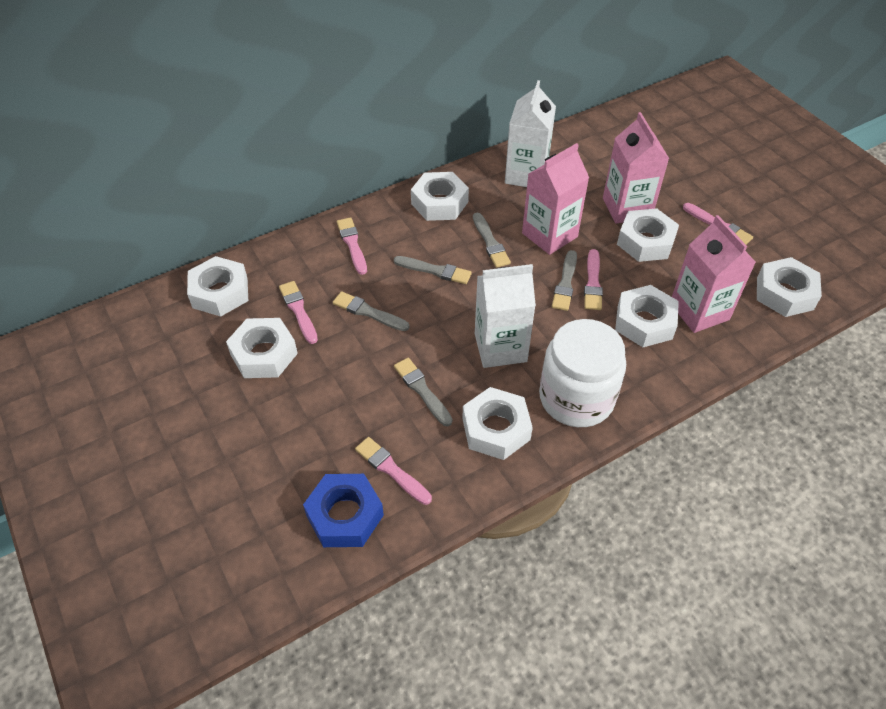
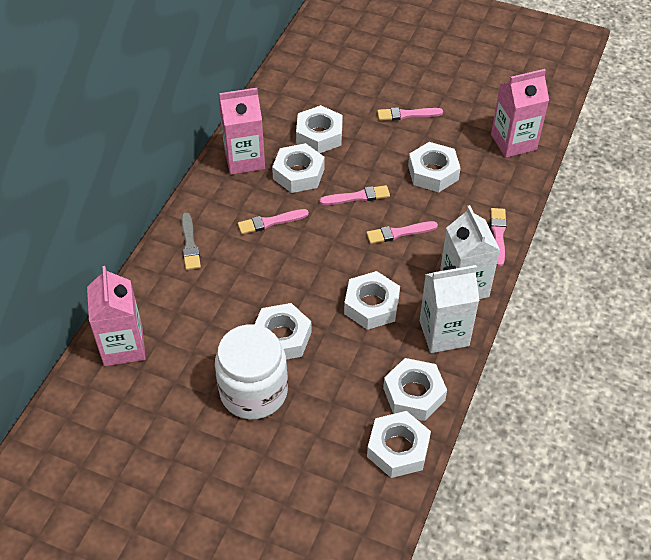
blue nut: [303,474,384,547] = 1 -> none = 0
grey brush: [333,291,409,331] [394,256,472,284] [394,358,453,426] [473,212,511,268] [552,250,577,311] = 5 -> [181,212,201,270] = 1

